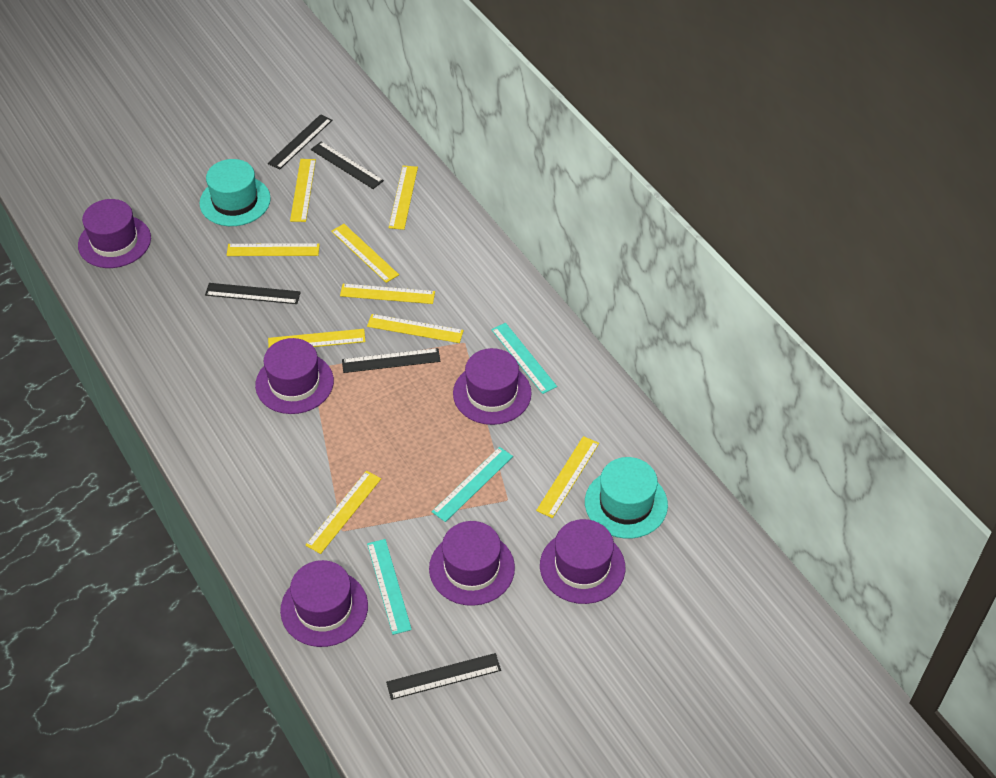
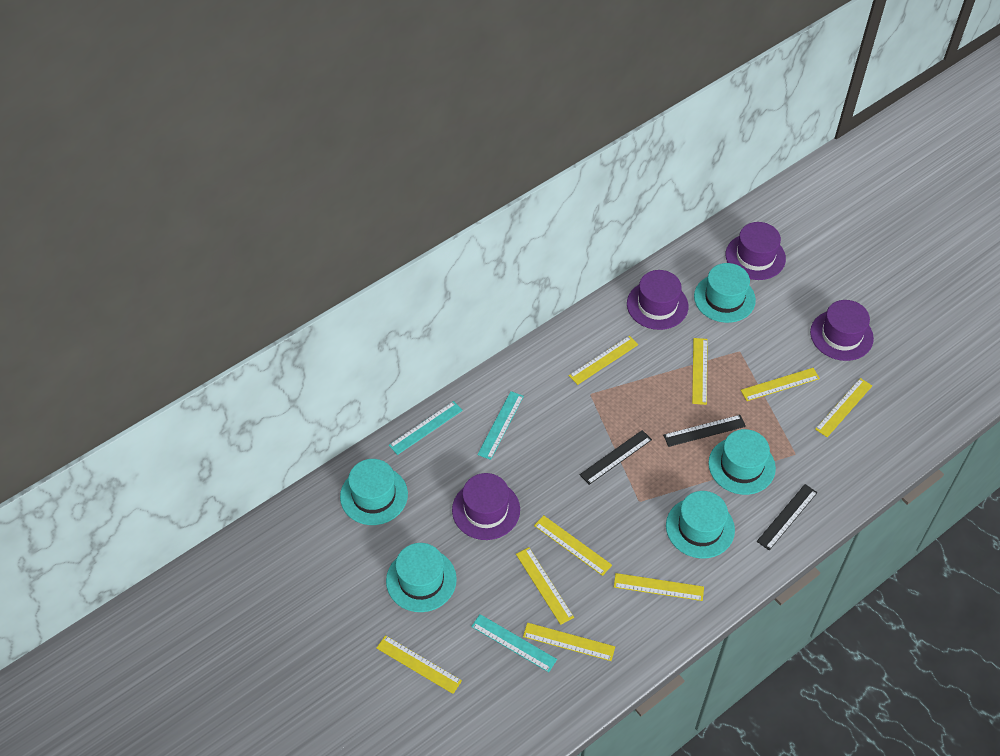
black ruler: [205,283,301,304] [268,114,332,170] [311,141,384,189] [342,348,440,373] [386,653,501,700] = 5 -> [580,430,652,485] [663,415,746,447] [757,484,818,550] = 3
purple hat: [78,199,151,268] [255,338,334,414] [280,560,368,647] [429,521,515,606] [453,348,532,425] [540,519,625,604] = 6 -> [452,473,520,540] [627,270,688,330] [726,222,786,280] [810,300,874,361] = 4
turquoise hat: [199,159,271,226] [585,457,668,539] = 2 -> [340,459,408,525] [386,543,457,612] [666,491,735,559] [694,263,756,323] [708,429,776,495] = 5

